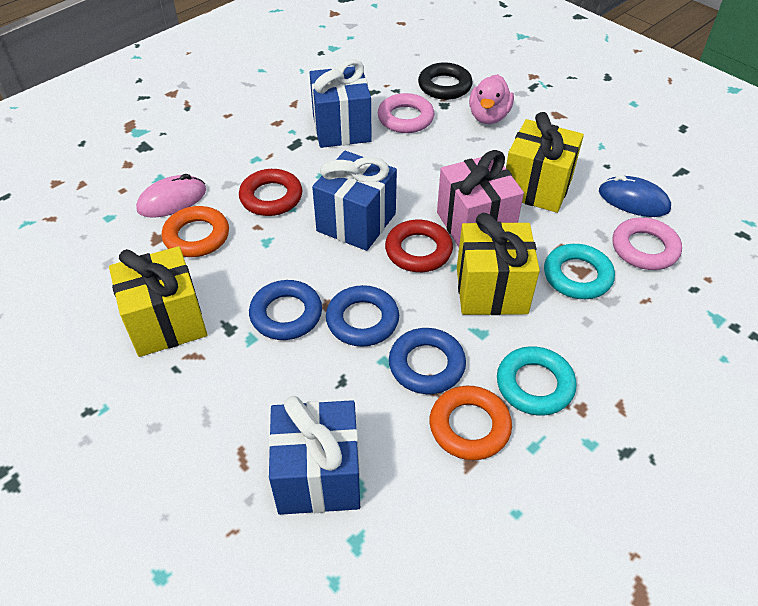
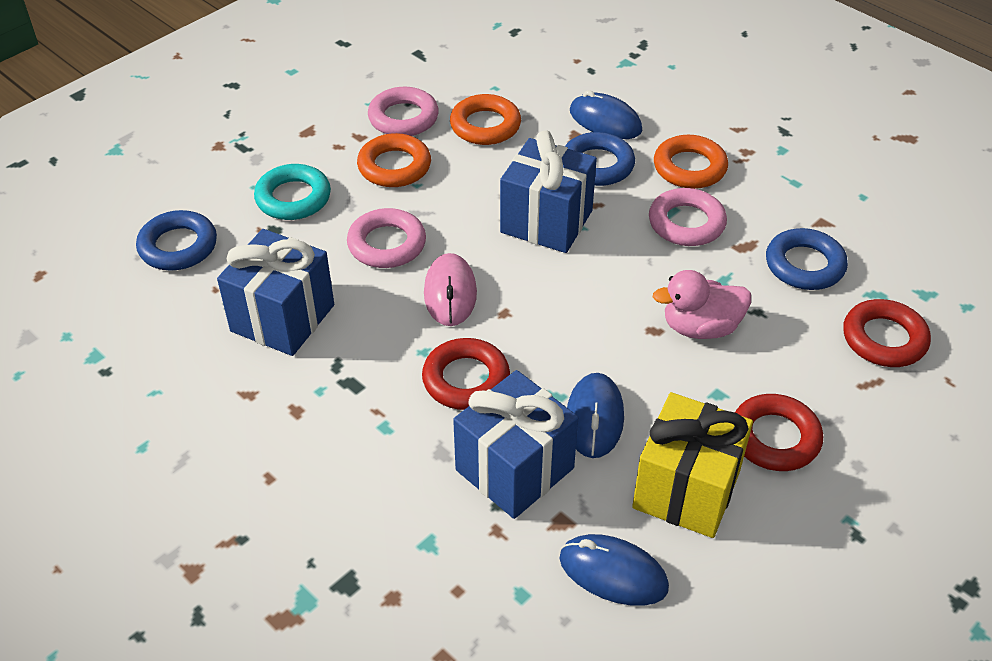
black ring: [418,62,473,100] = 1 -> none = 0
blue mouse: [599,175,671,217] = 1 -> [560,534,669,606] [567,373,624,458] [570,90,643,139] = 3
orange ring: [162,206,229,257] [430,386,512,460] = 2 -> [357,133,431,187] [450,94,521,145] [654,135,728,189] = 3
pink gift: [437,150,524,247] = 1 -> none = 0
pink ring: [378,93,434,133] [613,217,682,270] = 2 -> [347,208,426,268] [368,87,439,136] [649,188,727,246] = 3
red ring: [239,169,302,216] [385,220,453,272] = 2 -> [422,338,510,410] [735,394,823,471] [843,299,931,367] = 3
turquoise ring: [497,346,576,416] [544,244,615,299] = 2 -> [254,164,331,220] = 1
yellow gift: [109,246,207,357] [457,213,540,315] [506,112,584,213] = 3 -> [632,392,753,538] = 1

